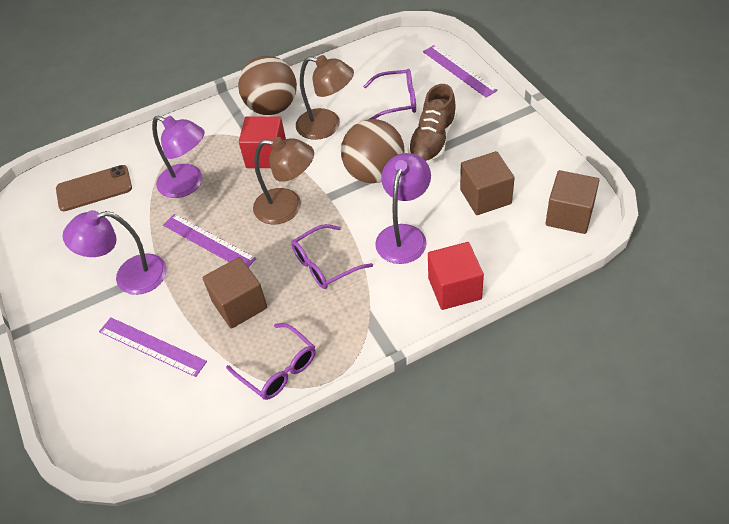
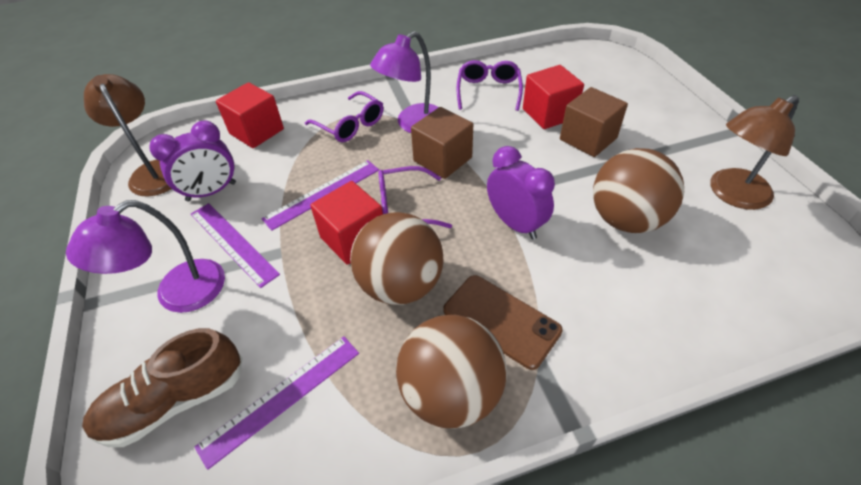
brown ball: [238,56,297,115] [341,119,405,183] = 2 -> [350,212,443,305] [396,315,507,429] [593,148,684,233] = 3
brown cube: [203,257,267,329] [460,151,515,215] [545,170,599,234] = 3 -> [411,107,473,179] [560,87,628,157] = 2
purple clock: none = 0 -> [150,121,236,202] [487,146,555,239] = 2
purple lamp: [63,210,167,295] [152,116,205,198] [375,153,431,264] = 3 -> [66,200,225,313] [370,31,439,133] = 2
red cube: [239,116,286,168] [428,242,484,310] = 2 -> [216,82,284,148] [310,181,383,265] [523,65,584,129] = 3

